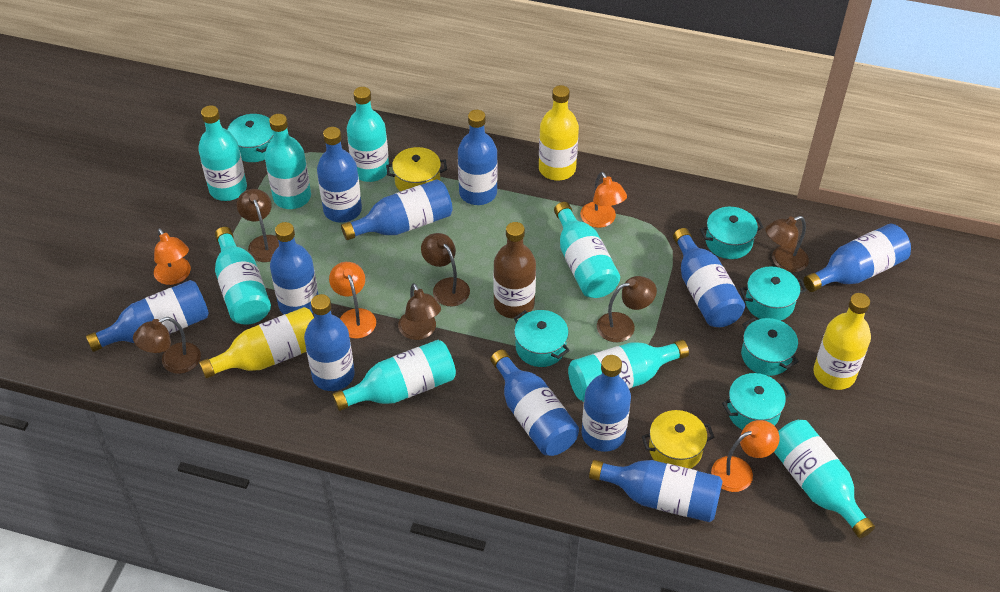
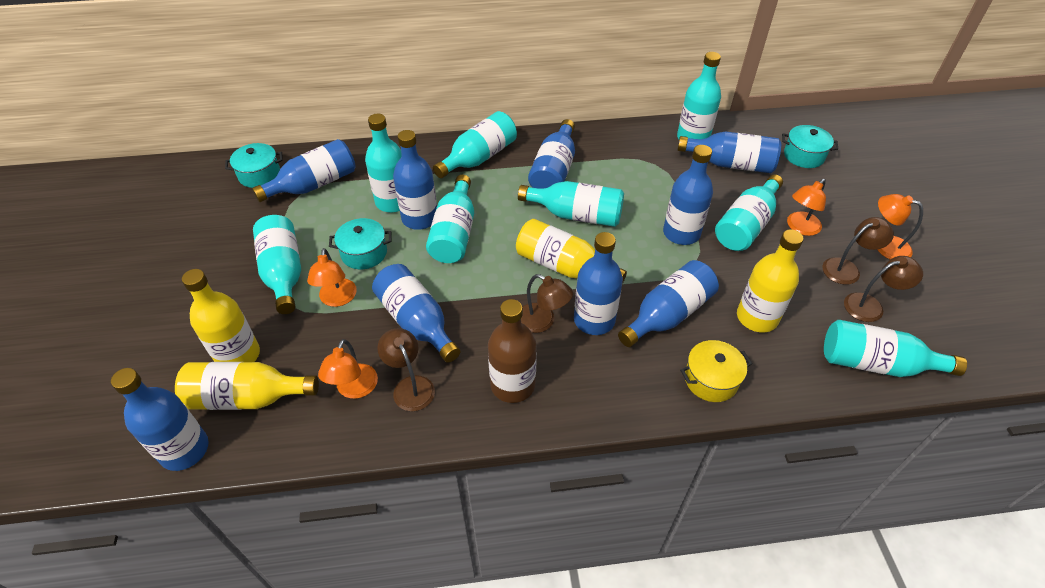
blue bottle: [86,280,209,352] [270,222,318,314] [304,294,355,391] [317,127,362,223] [341,179,453,240] [458,110,498,205] [490,350,579,456] [582,355,631,452] [589,460,723,522] [673,228,745,327] [804,224,911,292] = 11 -> [111,368,209,471] [252,139,355,202] [372,264,461,363] [393,130,437,230] [528,119,575,189] [574,232,623,335] [618,260,719,347] [663,145,713,245] [677,131,781,173] = 9
brown lamp: [133,317,201,374] [237,189,279,262] [398,283,441,340] [421,233,470,306] [597,276,657,342] [765,216,809,273] = 6 -> [377,328,435,411] [521,274,573,333] [822,217,894,285] [844,256,923,322] = 4
turquoise pot: [228,114,273,162] [514,310,570,367] [700,207,764,259] [722,373,791,430] [740,266,807,321] [741,317,799,376] = 6 -> [225,143,283,188] [329,218,392,269] [782,125,838,168] = 3
yellow bottle: [199,307,314,379] [539,85,579,181] [814,293,871,390] = 3 -> [175,362,319,410] [182,269,260,362] [516,219,627,284] [737,229,803,333] = 4
yellow pot: [386,147,447,191] [642,410,714,469] = 2 -> [680,340,752,402] = 1

